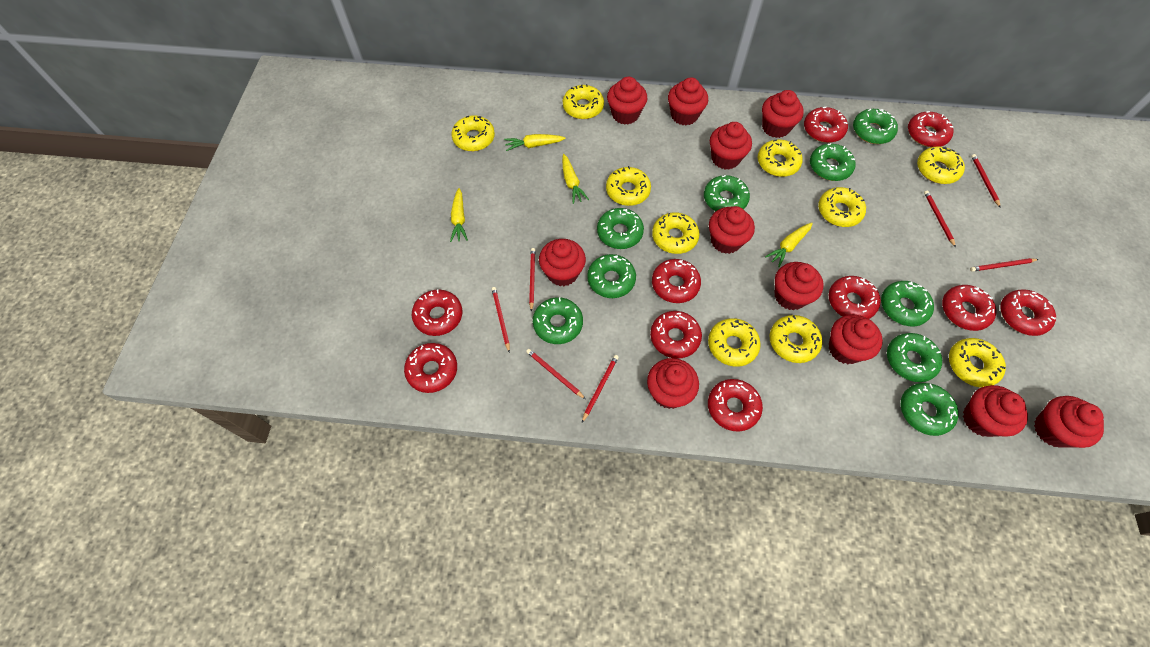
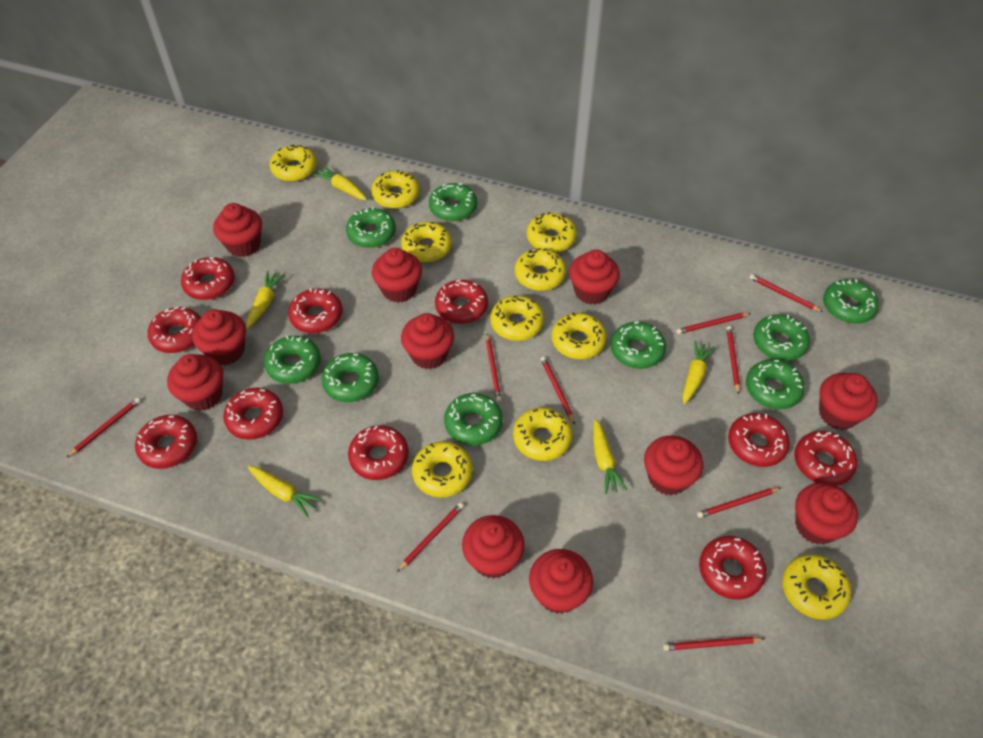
red pencil: [492,287,510,353] [526,349,585,399] [529,248,535,312] [582,355,619,422] [924,190,956,247] [970,258,1039,272] [971,154,1001,208] = 7 -> [66,398,141,458] [397,503,464,572] [486,333,502,402] [541,357,575,424] [663,636,765,651] [676,313,750,334] [697,487,780,518] [727,326,740,395] [749,274,823,312] = 9
yellow carrot: [450,188,468,242] [504,134,566,151] [562,154,589,204] [765,223,813,267] = 4 -> [246,271,285,328] [248,466,322,517] [313,166,367,200] [593,419,627,494] [683,341,715,404] = 5

